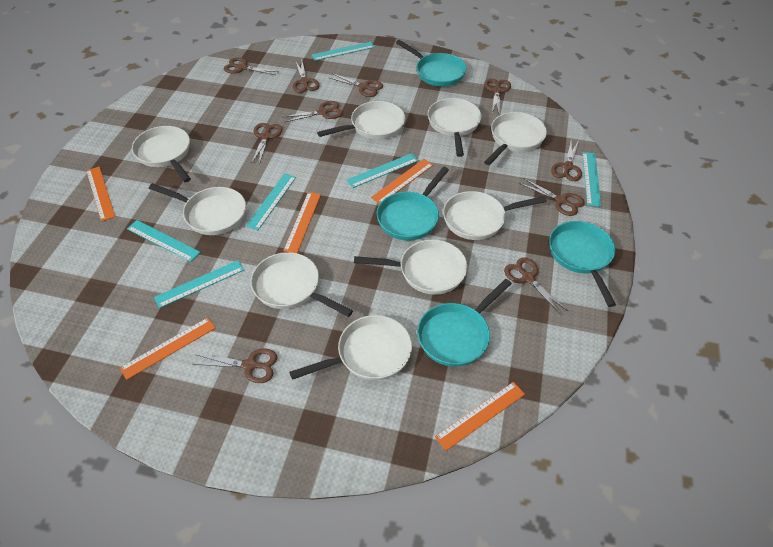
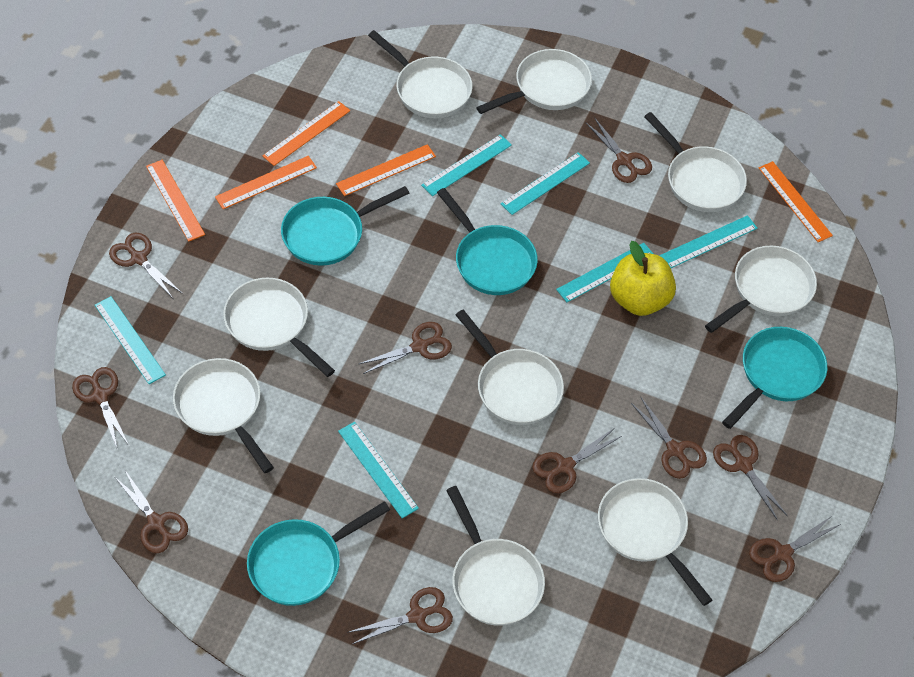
yellow apple: none = 0 -> [610,241,676,316] = 1

